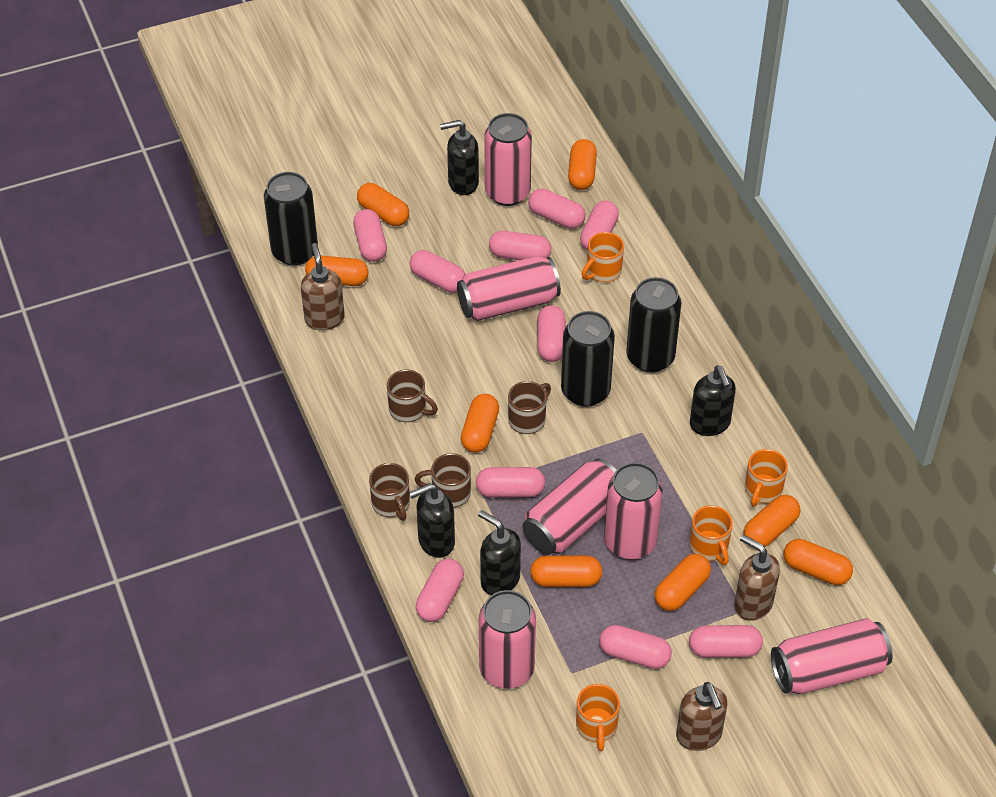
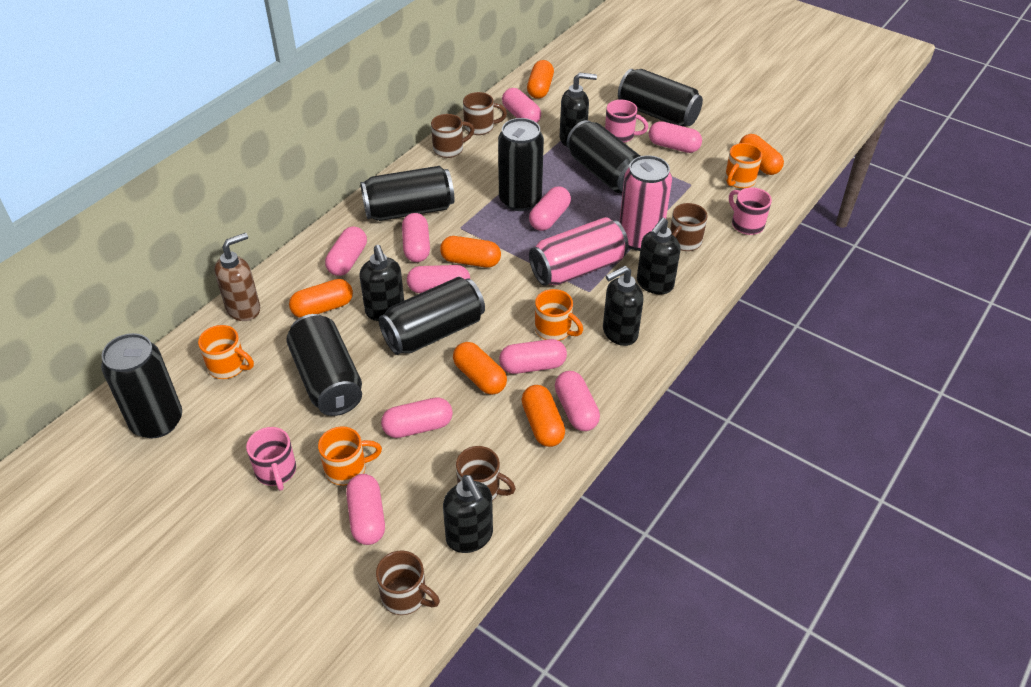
black can: [264,172,318,266] [561,311,615,407] [626,277,681,373] = 3 -> [101,333,182,438] [286,314,362,416] [361,166,454,221] [379,277,485,355] [498,118,544,211] [567,120,640,193] [618,69,703,127] = 7
black soap dispenser: [409,483,455,558] [440,120,479,195] [478,510,521,595] [690,366,736,436] = 4 -> [359,245,404,321] [443,475,493,553] [560,72,597,147] [603,266,644,346] [637,218,680,294] = 5
brown mug: [369,463,410,521] [387,370,438,422] [415,453,471,507] [508,381,551,434] = 4 -> [376,550,440,615] [431,114,475,158] [456,446,516,501] [463,92,507,135] [670,203,708,251] = 5
brown soap dispenser: [301,243,345,331] [676,682,727,751] [734,535,780,621] = 3 -> [214,233,260,321] = 1
orange capsule: [305,256,368,286] [357,183,409,226] [461,394,499,453] [530,556,602,587] [568,139,597,190] [655,554,711,611] [744,495,800,547] [783,539,853,585] = 8 -> [289,279,353,318] [440,236,501,268] [453,342,507,395] [521,385,565,447] [527,60,554,99] [740,134,784,175] = 6
pink can: [457,256,561,321] [479,590,536,689] [484,113,532,206] [522,459,617,555] [604,462,663,560] [771,618,893,694] = 6 -> [529,217,629,286] [619,155,672,251] = 2
pink mug: none = 0 -> [246,427,296,491] [605,100,648,143] [729,187,772,235] = 3

